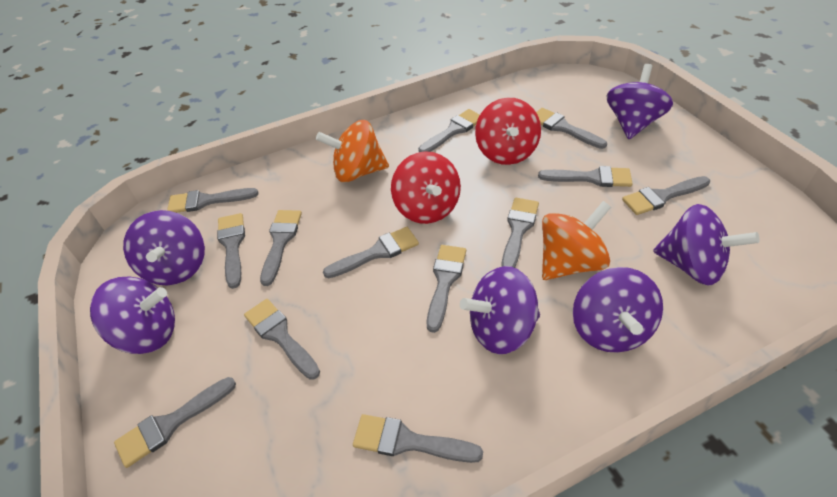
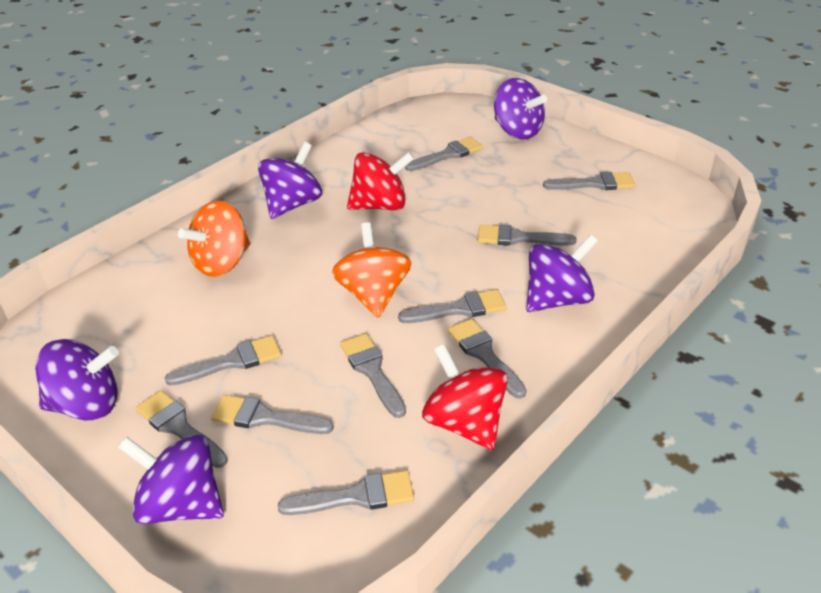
grey brush: [114,377,236,468] [167,188,258,213] [217,213,245,289] [244,299,320,380] [260,210,302,286] [323,227,419,278] [353,414,483,463] [418,109,480,152] [427,245,466,333] [501,198,539,268] [536,108,607,149] [538,166,632,187] [622,176,710,215] = 13 -> [135,391,228,468] [165,335,281,386] [211,395,334,434] [278,471,414,515] [340,334,406,418] [398,290,506,323] [405,137,483,171] [448,319,527,399] [478,224,576,246] [543,172,635,190] = 10
purple spinning top: [90,276,175,354] [123,210,205,285] [460,266,540,354] [573,267,663,353] [606,64,673,139] [653,204,760,285] = 6 -> [35,339,119,420] [118,435,224,524] [258,142,322,219] [494,78,547,139] [526,235,598,312] = 5

